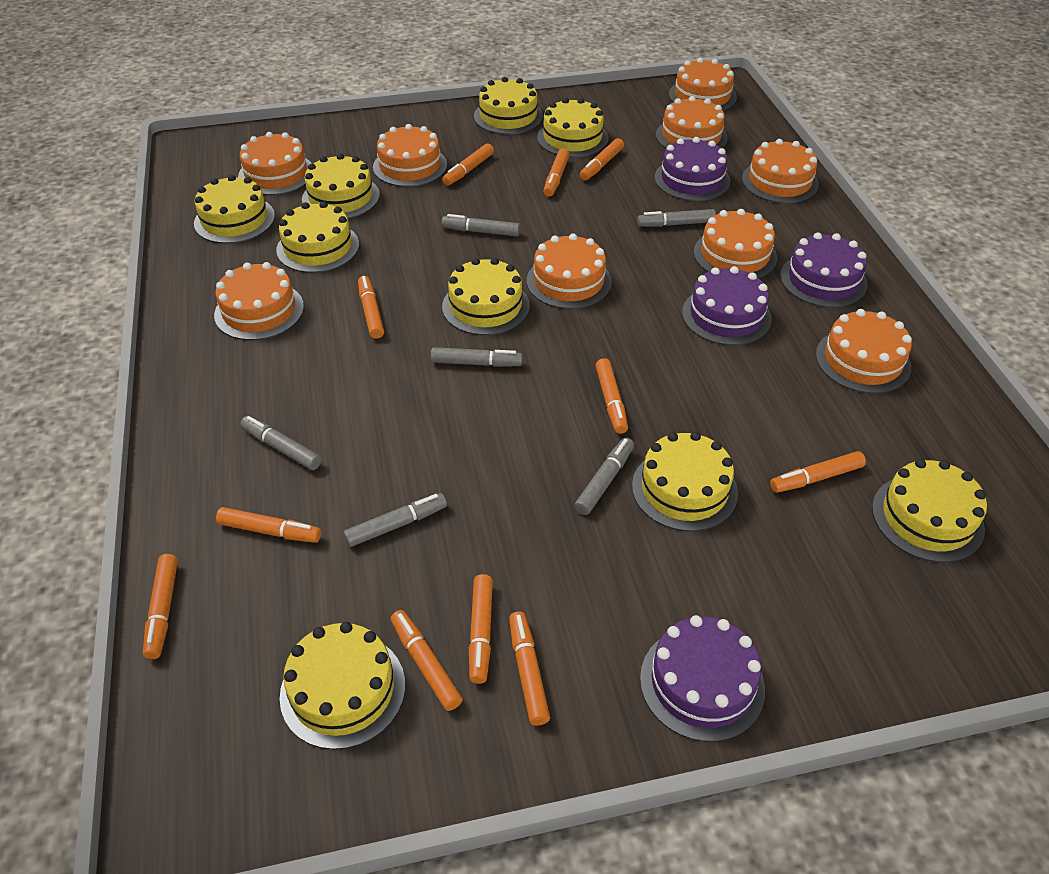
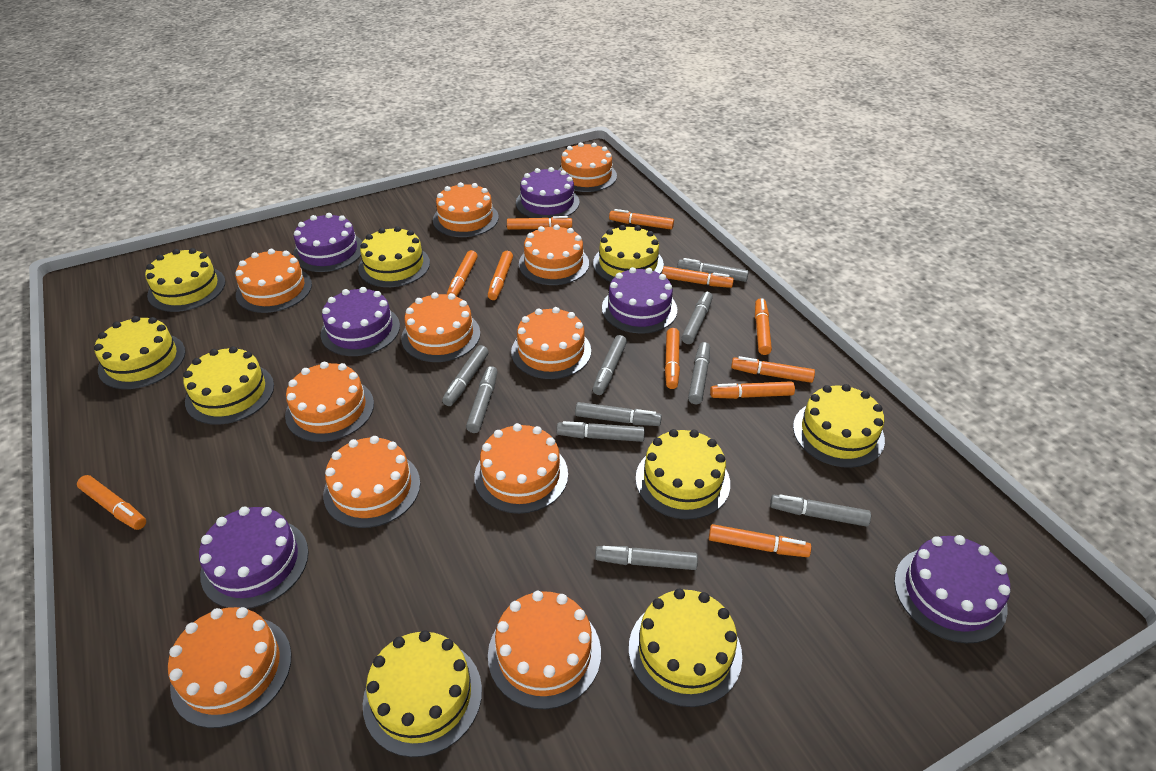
grey marker: [240,416,322,470] [343,493,447,547] [431,347,523,367] [442,214,520,236] [574,438,634,515] [637,209,716,227] = 6 -> [442,345,489,406] [466,366,498,433] [556,421,645,442] [575,402,662,426] [593,335,627,395] [595,546,698,570] [677,258,749,282] [682,292,713,344] [688,342,710,404] [770,494,871,527] = 10
orange cake: [214,262,304,340] [238,132,312,195] [373,124,447,187] [527,233,612,309] [656,96,728,149] [669,58,737,111] [694,209,777,278] [742,139,819,203] [816,309,912,394] = 9 -> [168,607,292,728] [235,249,312,313] [285,362,374,442] [323,436,420,528] [401,292,480,362] [433,182,499,237] [474,423,568,514] [488,591,601,709] [511,307,591,379] [519,224,589,285] [559,142,617,192] = 11
purple cake: [640,615,765,742] [654,137,730,201] [682,266,772,345] [780,232,867,308] = 4 -> [199,506,309,609] [293,213,362,272] [321,287,400,356] [516,167,580,218] [602,267,677,334] [894,535,1011,643] = 6

